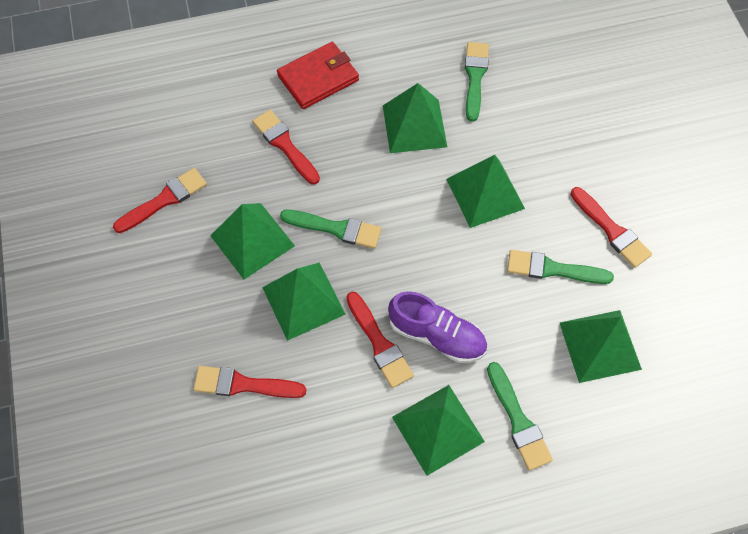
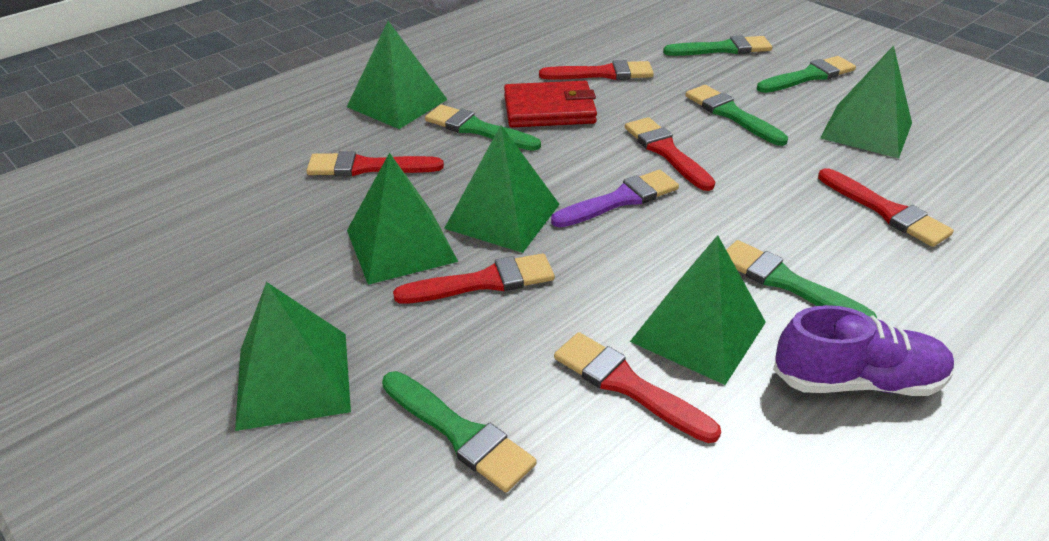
green brush: [280,210,381,249] [465,42,489,122] [487,362,553,471] [507,250,614,284] = 4 -> [382,371,536,492] [425,104,541,151] [663,36,772,56] [686,85,788,146] [726,240,877,318] [757,56,856,93] = 6
purple brush: none = 0 -> [551,170,679,227] = 1
red brush: [113,168,207,233] [193,366,306,398] [253,110,320,184] [346,292,414,388] [570,187,652,268] = 5 -> [306,151,444,176] [393,253,555,304] [539,60,654,80] [554,332,721,443] [625,117,715,191] [818,168,954,247] = 6

